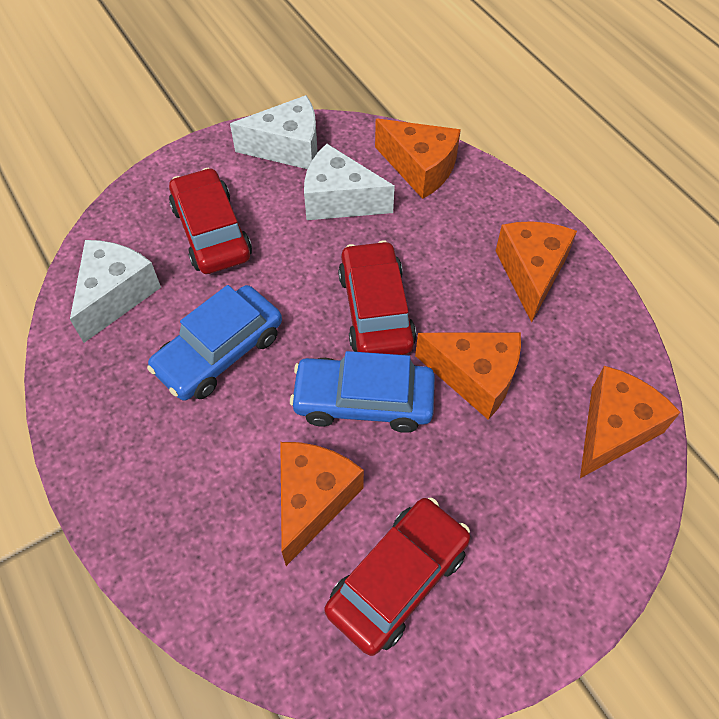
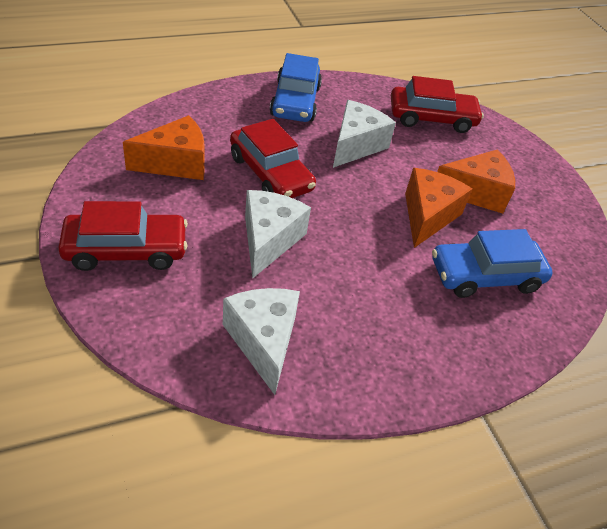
orange cheese: [280,442,364,566] [375,119,461,199] [415,332,521,420] [496,221,577,323] [580,366,681,478] = 5 -> [123,115,205,180] [405,168,472,248] [437,149,515,213] = 3

